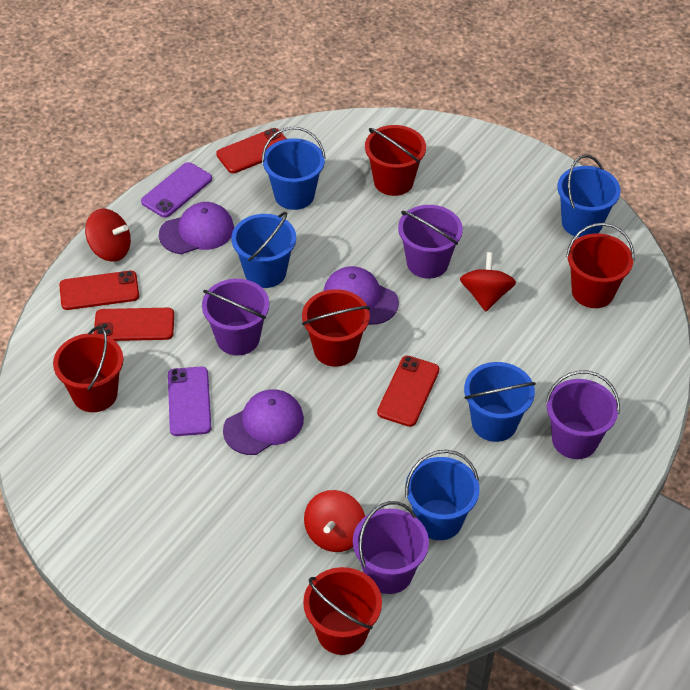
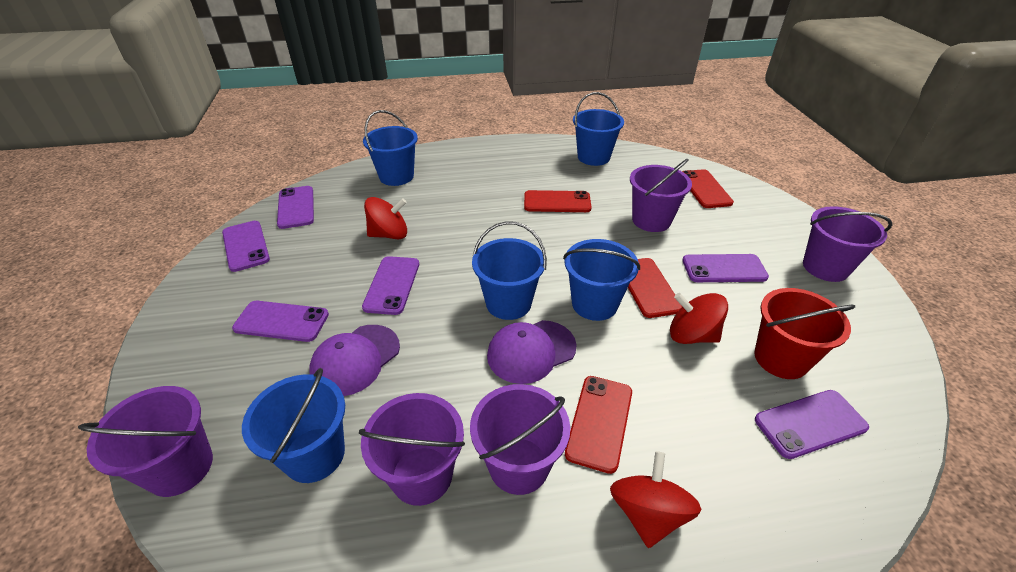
purple bucket: [202,279,269,355] [353,501,429,594] [398,205,463,279] [545,371,620,459] = 4 -> [78,386,213,497] [359,393,465,506] [470,384,570,495] [630,159,692,232] [803,206,892,282] = 5
purple cap: [159,202,234,254] [223,389,304,455] [324,266,399,325] = 3 -> [309,325,400,396] [487,320,576,384] = 2
purple phone: [141,162,212,218] [168,367,211,436] = 2 -> [222,221,270,272] [232,301,329,342] [277,186,314,229] [362,256,419,315] [682,254,769,282] [755,390,869,459] = 6
red bucket: [53,326,123,412] [302,289,370,367] [303,567,382,655] [365,125,426,196] [566,223,634,308] = 5 -> [754,288,855,379] = 1

